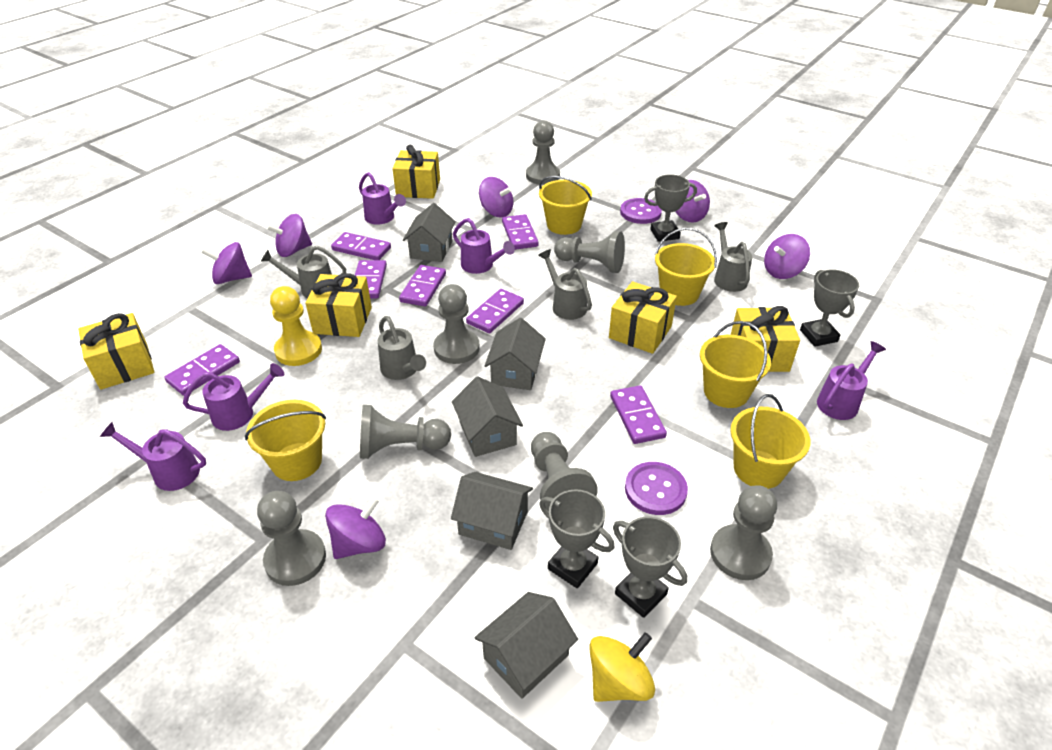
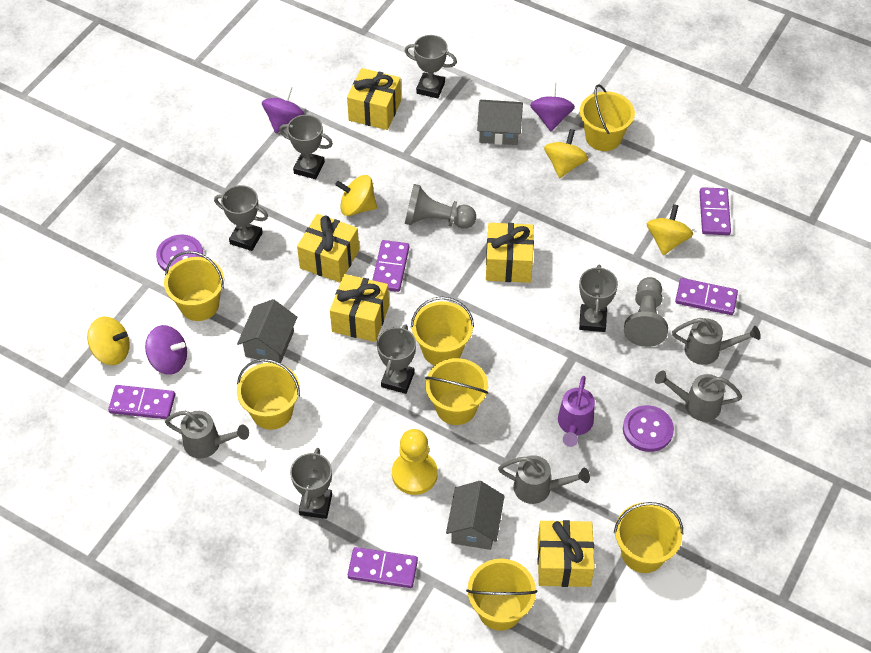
grey house: [403,203,456,262] [451,472,533,550] [452,376,523,457] [474,592,578,699] [485,318,546,390] = 5 -> [237,299,297,363] [446,481,505,550] [477,100,523,145] = 3
grey pawn: [257,491,326,586] [360,405,451,459] [433,284,480,364] [526,121,560,185] [531,432,598,511] [554,231,625,273] [710,485,777,580] = 7 -> [405,184,476,229] [624,277,668,347] = 2
grey trophy: [539,489,614,588] [613,517,687,618] [644,174,697,242] [800,269,859,347] = 4 -> [214,185,268,251] [279,115,333,179] [290,448,332,519] [377,324,416,394] [405,35,457,98] [579,264,618,332] = 6
purple domino: [164,344,240,396] [331,232,391,260] [355,260,387,299] [399,265,446,306] [466,289,524,333] [502,214,539,250] [610,385,667,444] = 7 -> [108,385,175,419] [348,547,418,588] [373,240,409,292] [675,278,738,315] [699,187,731,235] = 5
purple spinning top: [201,242,252,284] [266,214,312,257] [325,496,386,559] [479,177,513,218] [675,180,710,222] [764,234,810,279] = 6 -> [145,325,187,375] [262,86,304,133] [530,82,575,131] = 3
purple watering can: [100,422,206,491] [183,363,284,431] [359,172,406,224] [453,218,515,274] [817,341,886,420] = 5 -> [558,376,595,447] = 1
yellow bucket: [245,400,326,481] [539,176,592,235] [655,228,717,306] [700,321,771,408] [730,394,810,489] = 5 -> [164,251,224,321] [237,359,300,430] [411,297,474,365] [425,358,488,425] [466,559,537,631] [580,84,635,151] [614,502,683,573] = 7
yellow spinning top: [589,632,655,702] = 1 -> [87,317,130,365] [335,175,377,216] [544,129,588,178] [647,204,693,255] = 4

